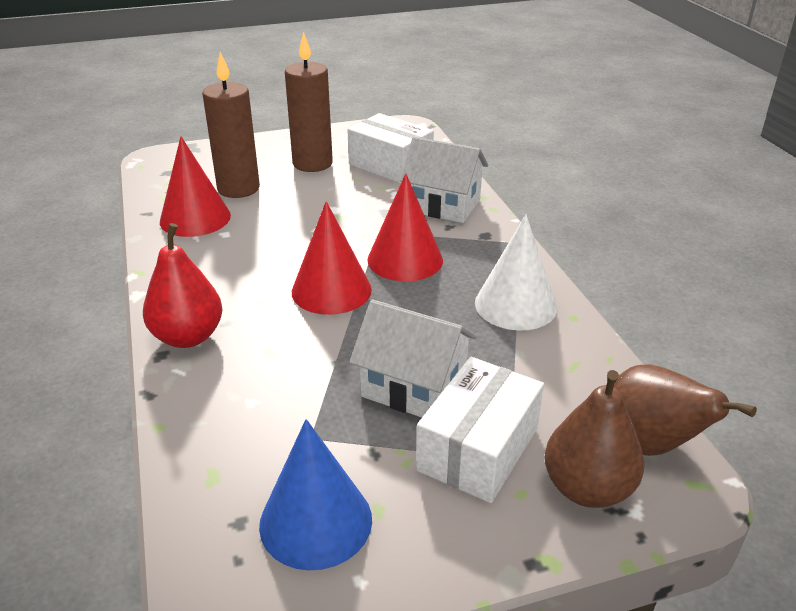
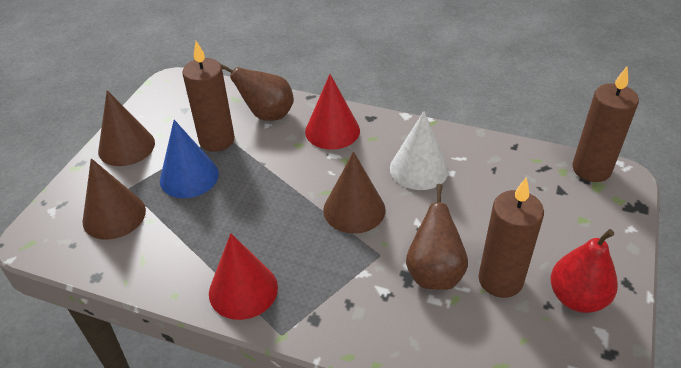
brown candle: [202,52,260,198] [285,32,333,172] = 2 -> [182,41,235,152] [478,177,544,298] [572,66,639,182] = 3
brown cone: none = 0 -> [83,158,146,240] [98,90,155,166] [323,151,386,234] = 3
red cone: [160,137,231,237] [292,201,372,315] [367,173,443,282] = 3 -> [209,233,278,320] [305,74,360,149] = 2
white box: [347,113,434,183] [416,357,544,503] = 2 -> none = 0
white house: [350,300,477,418] [400,137,488,223] = 2 -> none = 0

